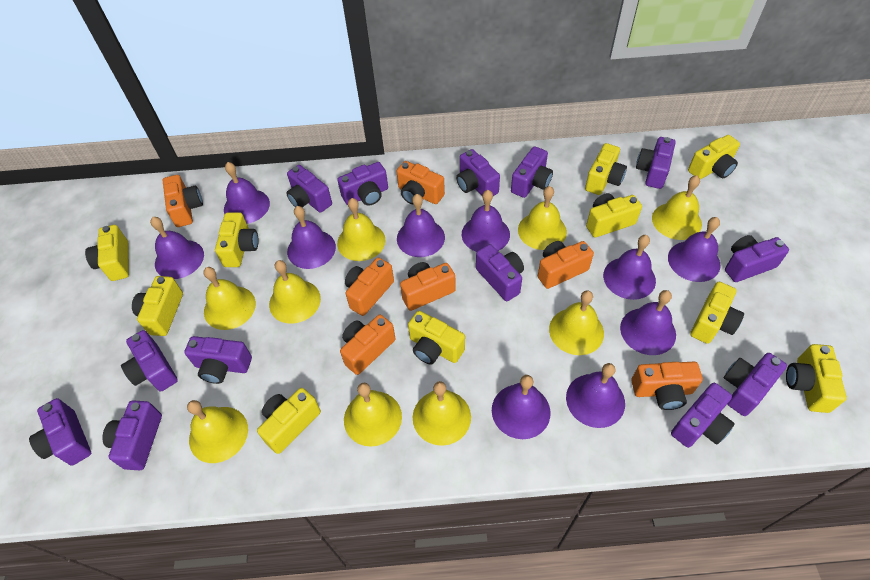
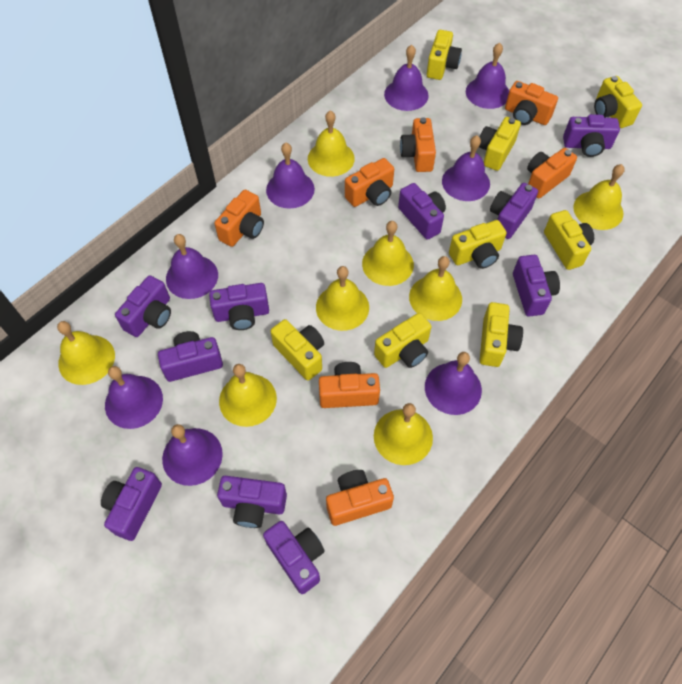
purple bell: [150,217,204,279] [224,162,270,224] [287,206,336,269] [397,194,445,257] [462,190,510,252] [492,375,550,439] [566,363,625,428] [603,235,656,300] [620,290,676,355] [668,217,721,282] = 10 -> [105,366,163,429] [162,424,223,486] [166,234,218,299] [266,143,315,209] [384,45,429,111] [425,352,482,415] [442,135,490,201] [466,43,509,109] = 8
purple camera: [29,398,91,466] [102,401,162,470] [121,330,178,392] [184,336,252,384] [286,165,332,213] [337,162,388,206] [456,149,500,196] [476,244,524,301] [511,146,553,198] [636,137,675,189] [671,383,735,448] [724,353,787,416] [725,235,789,282] = 13 -> [101,467,162,541] [115,275,171,337] [158,331,223,382] [209,283,269,330] [217,476,287,528] [263,521,325,594] [398,183,446,240] [490,183,538,239] [513,255,560,317] [563,114,620,157] = 10
yellow bell: [187,400,248,463] [203,267,256,330] [269,260,321,324] [337,198,386,261] [344,383,402,446] [413,381,471,446] [518,186,567,250] [549,290,604,355] [652,175,702,240] = 9 -> [57,321,115,385] [219,364,277,427] [308,110,355,177] [316,266,369,331] [362,221,414,286] [374,403,433,465] [409,256,462,321] [573,164,624,230] = 8
yellow camera: [85,225,129,281] [132,276,183,336] [215,212,259,267] [257,388,321,454] [408,311,465,365] [585,143,627,195] [586,193,642,238] [688,135,740,179] [690,282,744,344] [786,344,847,413] = 10 -> [271,319,324,380] [374,313,432,368] [427,30,462,80] [449,220,507,269] [479,117,521,171] [480,302,523,367] [544,210,594,270] [594,76,642,128] = 8

